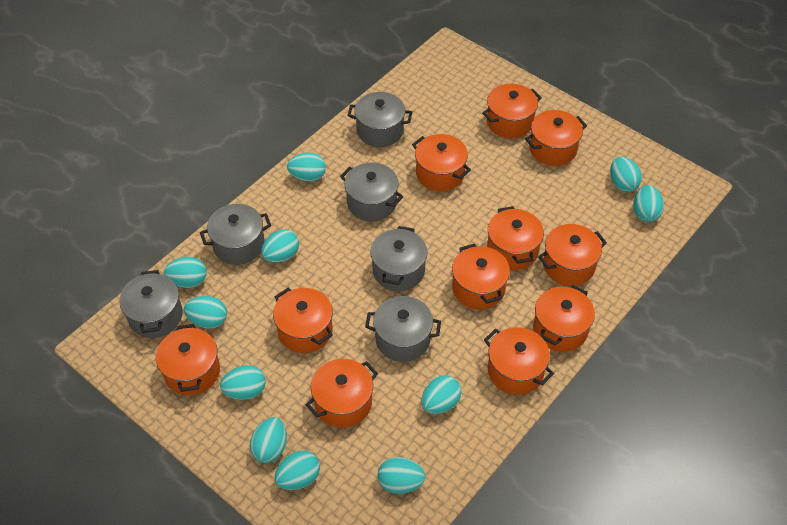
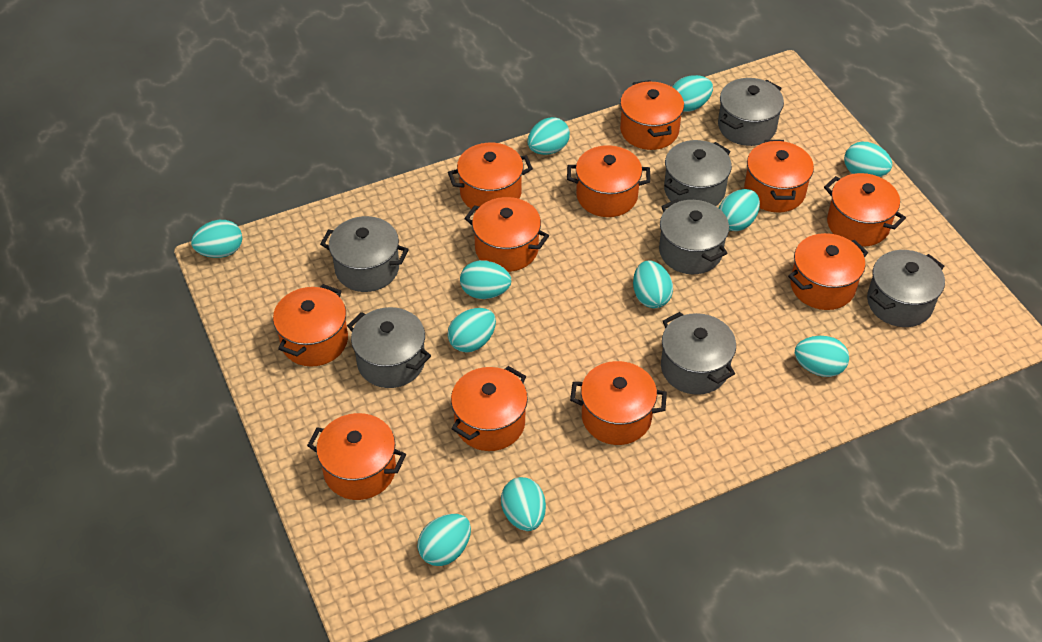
grey pot: [119,270,183,338] [200,204,271,265] [340,162,403,221] [347,92,412,147] [365,296,441,362] [370,226,428,291] = 6 -> [320,216,409,292] [347,307,431,388] [659,199,729,274] [661,312,736,395] [664,140,732,206] [718,78,784,146] [867,250,945,327] = 7

